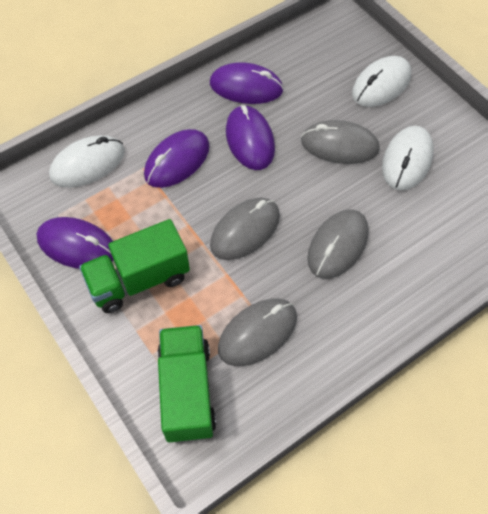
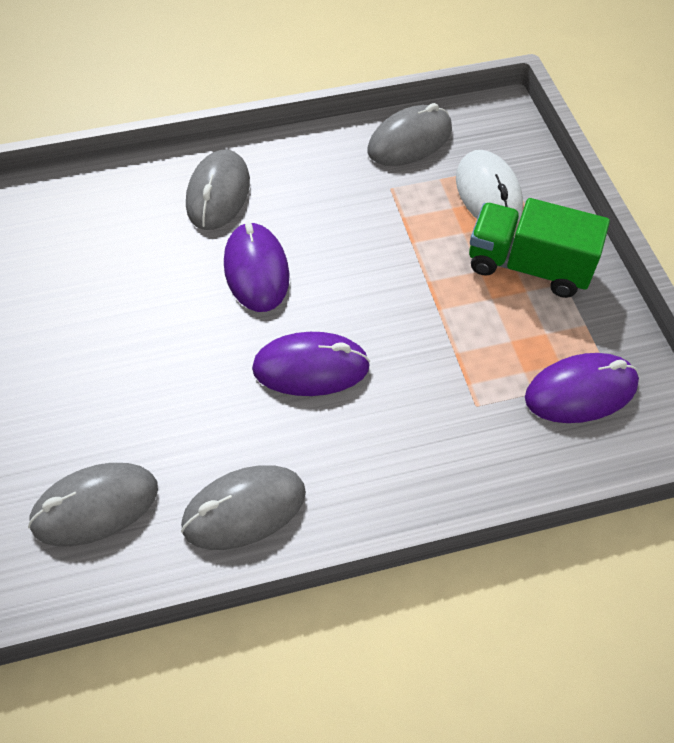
green truck: [79,219,190,313] [157,325,216,443] = 2 -> [469,198,610,298] = 1
purple mouse: [36,217,113,269] [144,129,210,188] [210,62,284,104] [226,105,275,170] = 4 -> [224,222,290,312] [252,332,370,396] [525,353,639,423] = 3
white mouse: [49,135,125,188] [352,56,411,107] [382,126,434,190] = 3 -> [456,150,523,223] = 1

